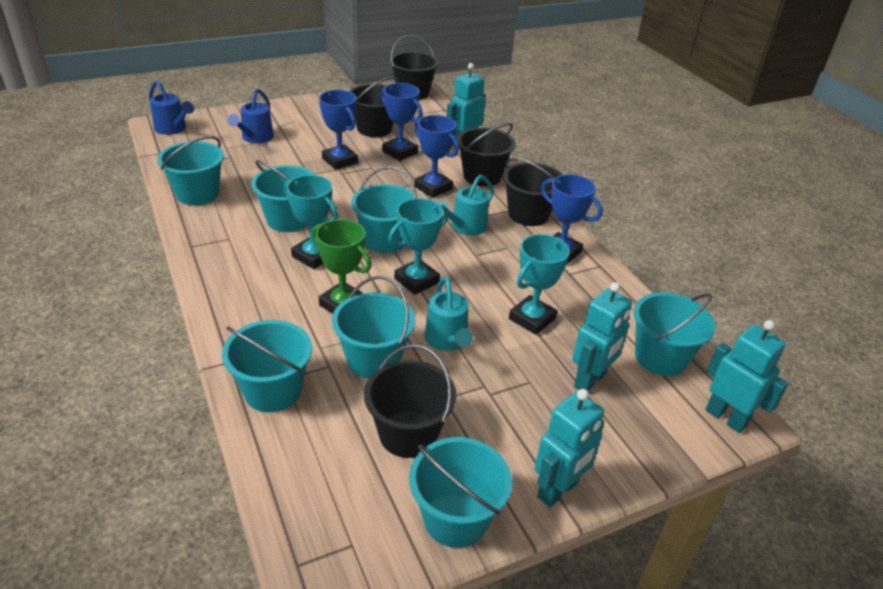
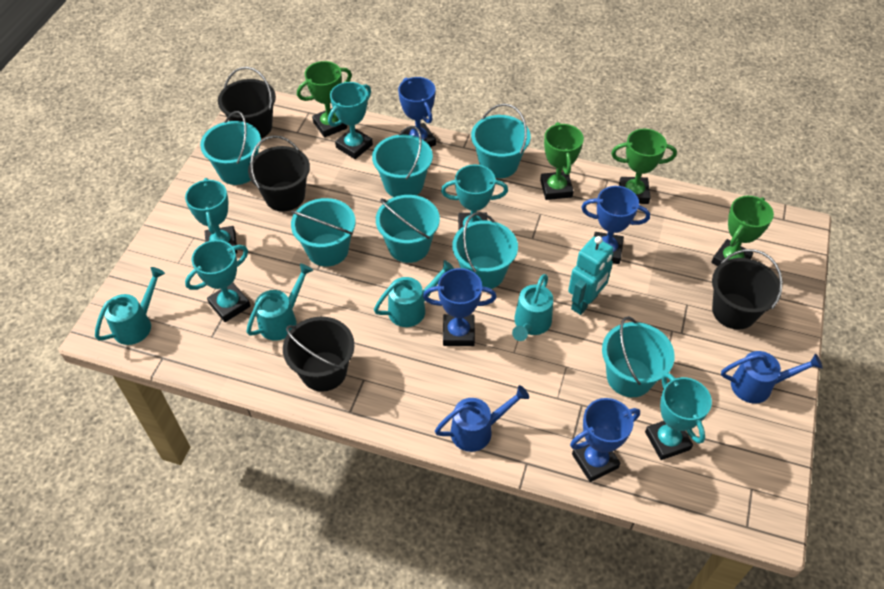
black bucket: [349,77,398,137] [364,344,456,458] [390,35,439,100] [457,123,515,187] [503,158,563,226] = 5 -> [218,67,276,138] [248,135,310,211] [283,317,354,392] [712,249,783,330] = 4
green trophy: [312,219,372,314] = 1 -> [297,61,352,137] [540,122,584,200] [611,129,677,204] [711,196,774,266] = 4
turquoise robot: [447,63,485,149] [535,389,604,507] [572,282,632,392] [705,320,788,433] = 4 -> [568,236,613,315] = 1
turquoise trophy: [284,175,338,269] [388,198,449,295] [509,234,570,335] = 3 -> [185,178,237,254] [185,240,251,322] [328,82,373,159] [441,164,508,230] [645,373,712,460] = 5
turquoise watering can: [424,276,473,351] [437,175,494,236] = 2 -> [95,267,165,345] [246,263,313,341] [374,260,454,327] [512,274,553,341] = 4

